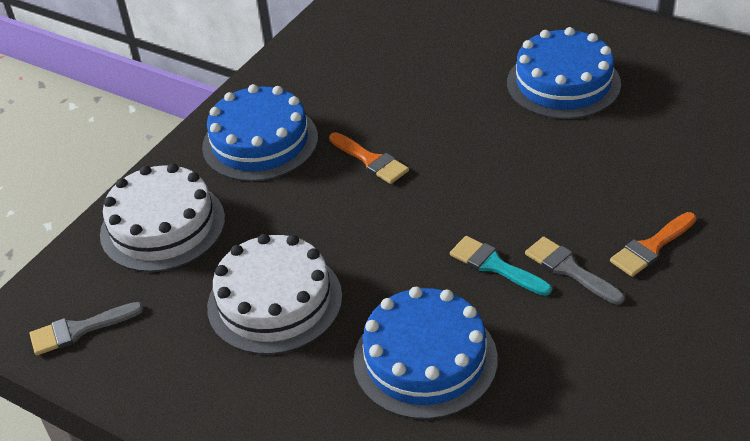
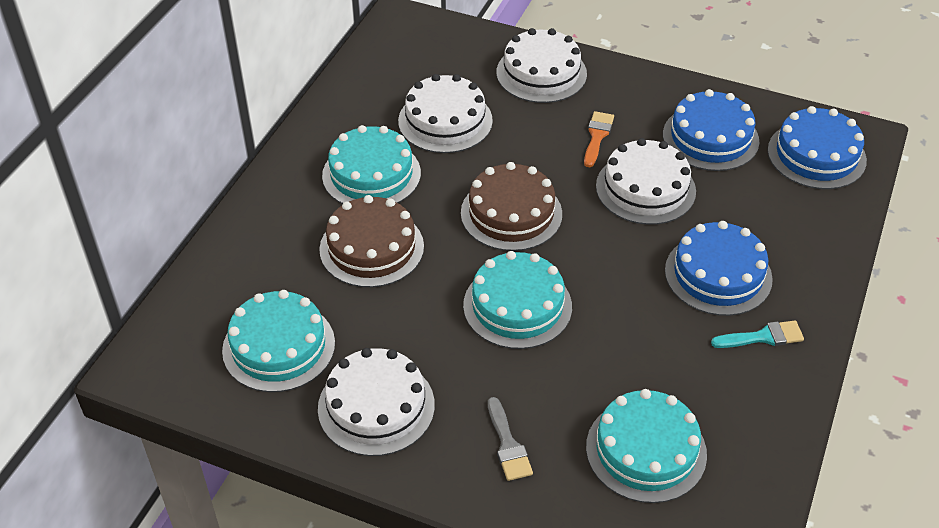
brown cake: none = 0 -> [319,195,424,287] [461,162,562,251] = 2
grey brush: [30,302,144,355] [525,237,624,305] = 2 -> [488,397,533,481] = 1
orange brush: [329,132,409,184] [610,212,696,277] = 2 -> [584,111,614,167] = 1
turquoise cake: none = 0 -> [222,290,335,392] [322,125,421,204] [463,251,572,349] [586,389,707,503] = 4
white cake: [100,163,225,272] [207,234,342,355] = 2 -> [318,348,435,456] [398,74,493,153] [496,28,587,103] [596,138,696,225] = 4

